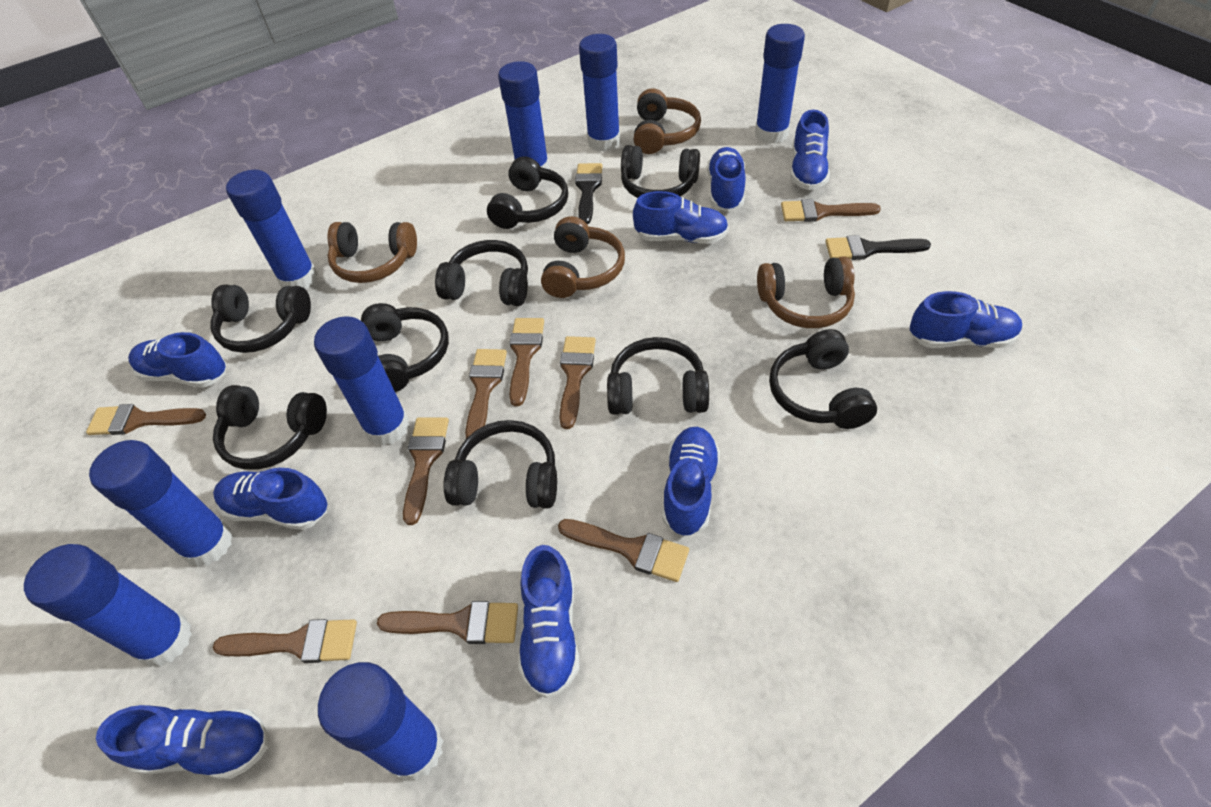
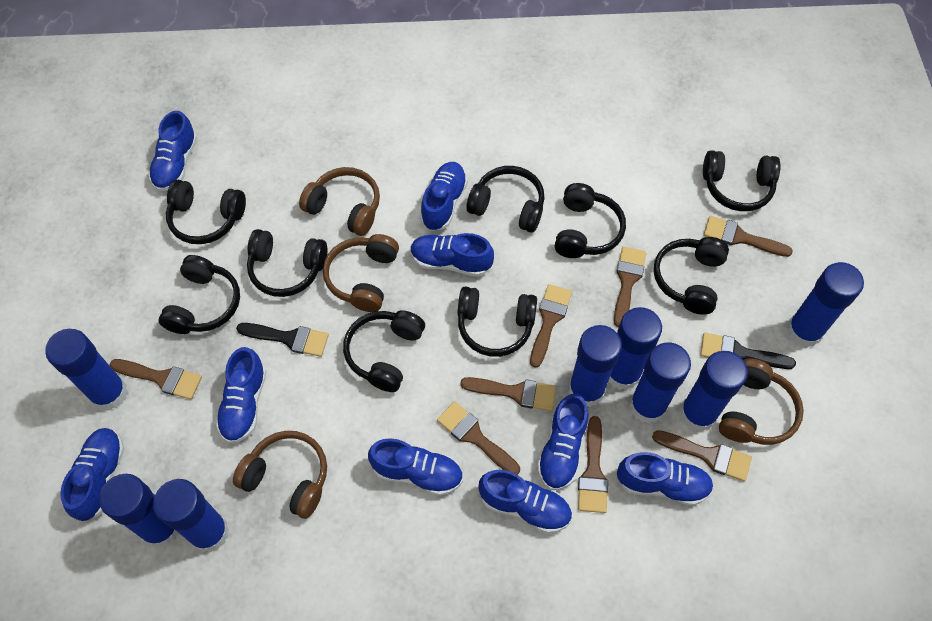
brown brush: [86,404,206,435] [213,619,357,663] [377,601,518,644] [403,417,449,525] [465,349,507,439] [509,318,544,406] [558,519,689,582] [559,336,596,429] [781,199,881,222] = 9 -> [109,359,202,399] [437,401,520,475] [460,377,556,411] [530,284,572,368] [578,416,608,513] [614,247,646,327] [652,430,752,481] [704,216,793,257] = 8

